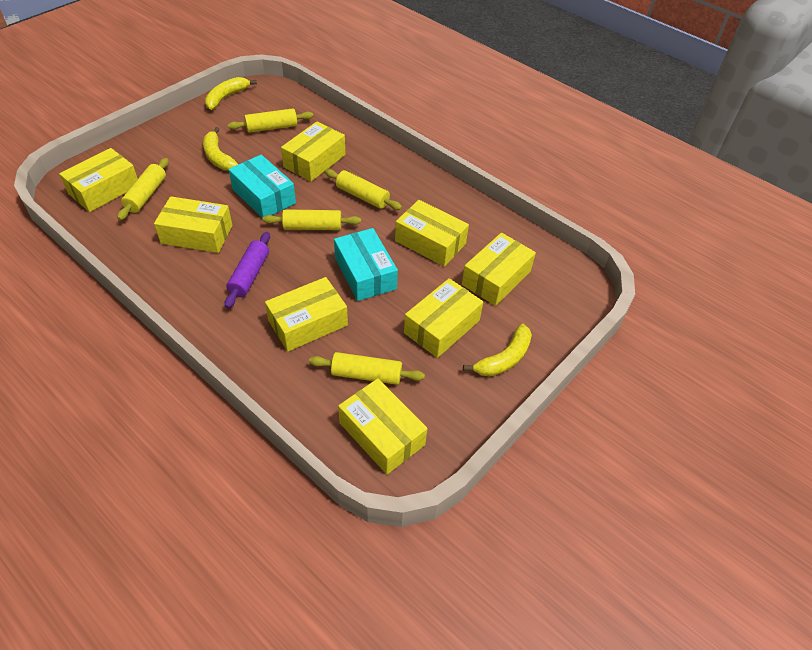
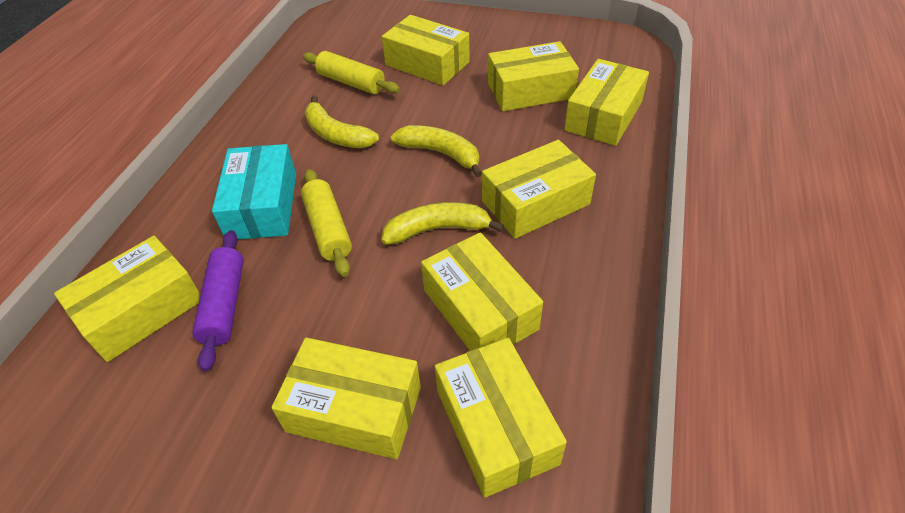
turquoise box: [229,155,296,218] [334,228,398,301] = 2 -> [212,144,296,239] = 1
yellow rolling pin: [117,158,169,220] [228,108,313,133] [263,209,361,230] [309,352,425,385] [325,169,402,210] = 5 -> [301,169,352,277] [303,51,400,94] = 2

